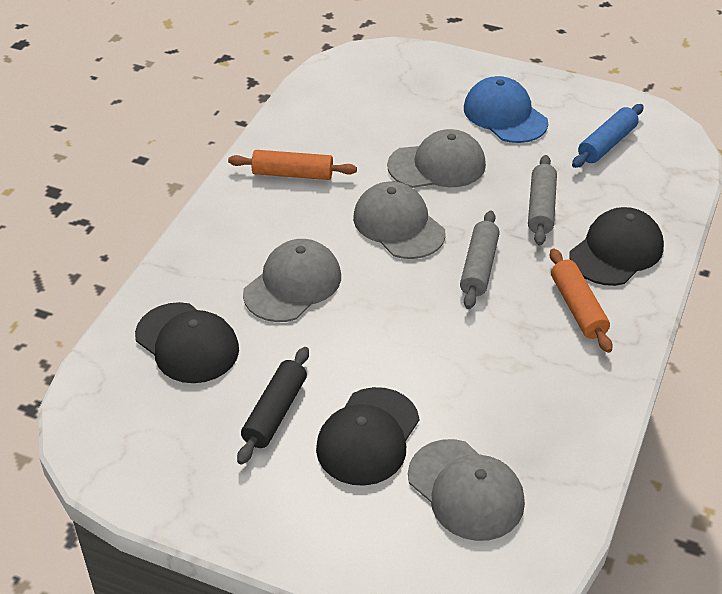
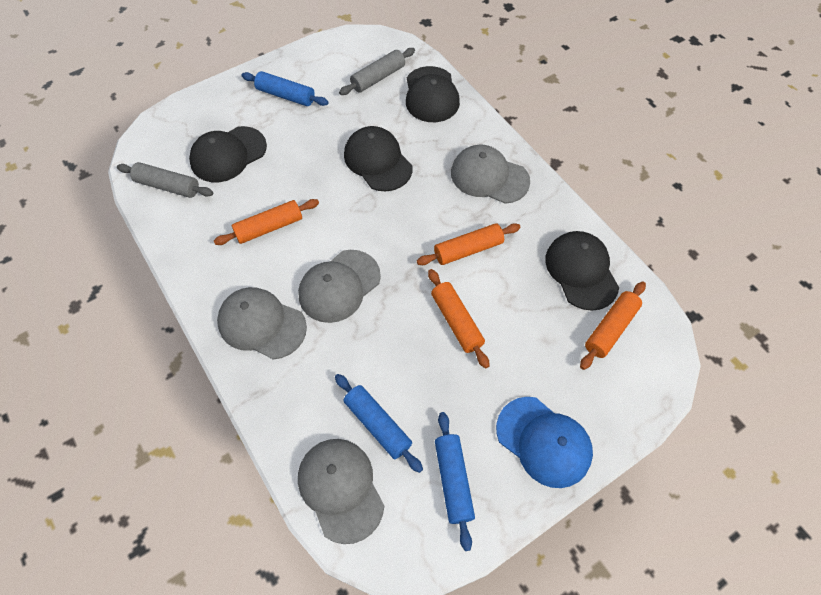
black cap: [135,302,239,383] [316,387,419,486] [570,207,664,286] = 3 -> [189,126,267,182] [344,126,413,191] [406,66,460,122] [545,231,619,311] = 4
black rolling pin: [237,347,309,465] = 1 -> none = 0
blue rolling pin: [572,104,644,168] = 1 -> [242,71,328,106] [335,374,423,473] [435,412,475,551] = 3
orange rolling pin: [228,150,357,180] [550,248,613,353] = 2 -> [214,199,319,245] [417,223,520,265] [428,269,490,368] [580,281,646,370] = 4

